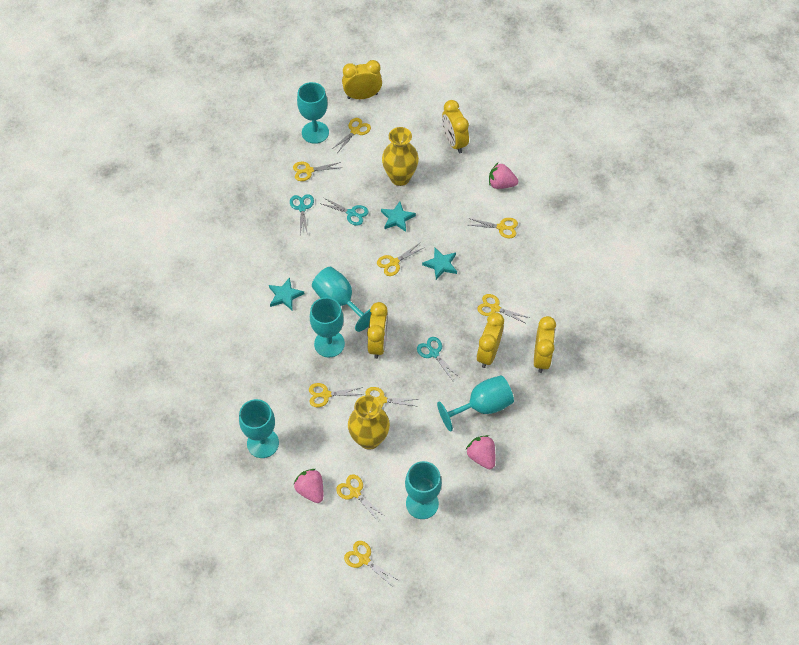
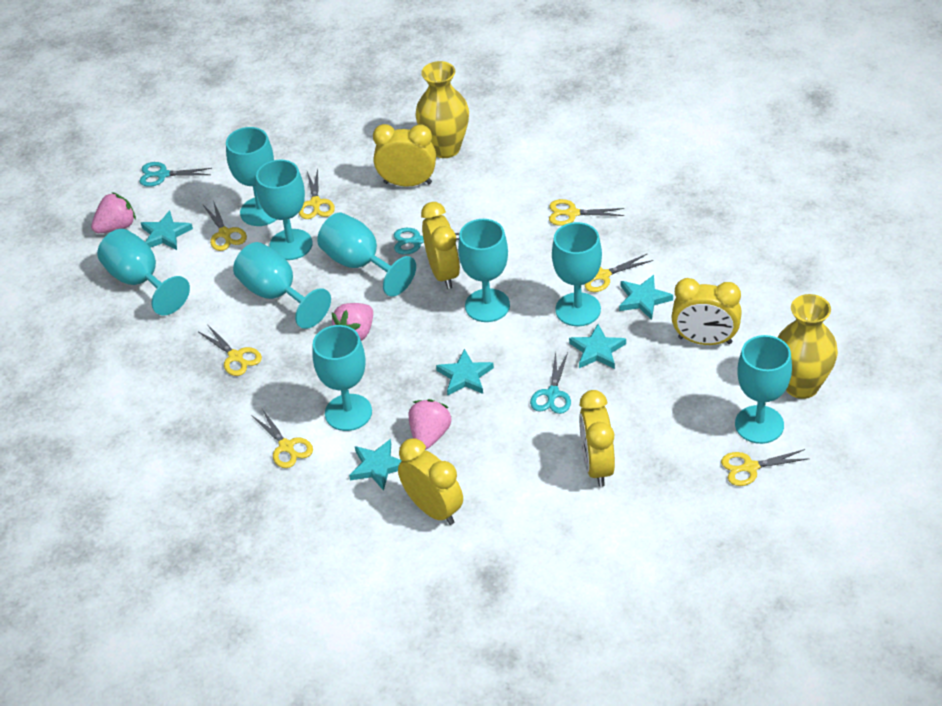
turquoise goblet: [239,399,279,458] [297,82,329,144] [310,297,345,358] [312,267,371,332] [405,461,442,519] [437,375,514,432] = 6 -> [97,229,190,315] [226,127,277,226] [233,242,331,329] [256,160,312,260] [312,325,372,431] [317,213,416,297] [458,219,510,322] [552,222,602,326] [735,335,792,444] = 9
turquoise star: [269,277,304,310] [381,202,416,232] [422,248,457,280] = 3 -> [141,210,193,250] [349,439,402,491] [436,349,494,395] [569,324,626,369] [619,275,673,320] = 5
yellow scissors: [293,162,341,181] [309,383,364,407] [332,118,371,152] [336,474,386,522] [344,541,398,587] [365,387,419,408] [377,244,425,276] [468,218,518,238] [478,294,530,324] = 9 -> [199,324,262,376] [203,200,247,251] [251,409,313,468] [299,169,335,219] [549,199,624,226] [585,253,653,292] [721,449,810,486] = 7

